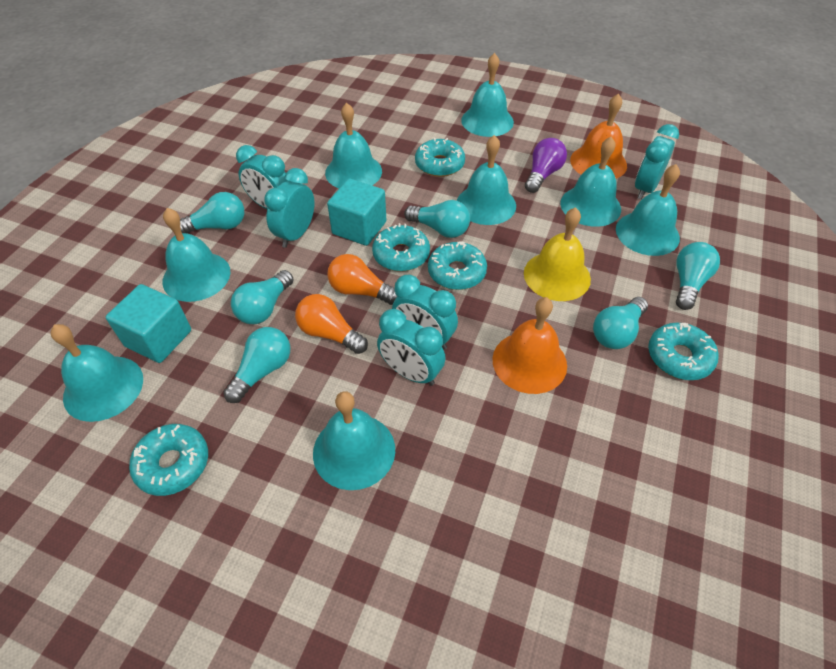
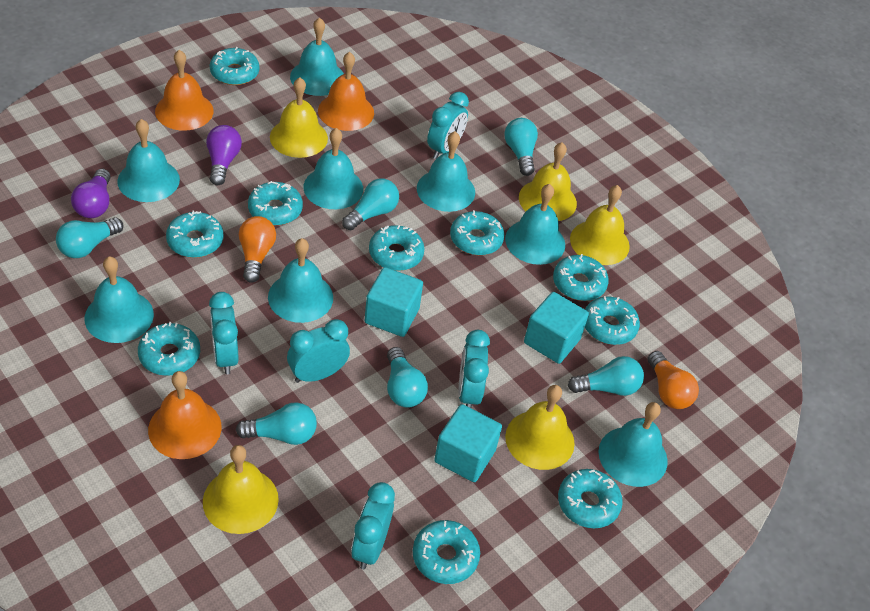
orange bell: [492,297,567,394] [570,93,627,179] = 2 -> [148,371,222,459] [155,50,214,131] [318,52,374,131] = 3
purple light bulb: [525,138,567,193] = 1 -> [71,169,111,218] [206,125,242,185] = 2
turquoise cube: [106,284,191,363] [327,178,387,246] = 2 -> [365,267,423,337] [434,404,502,482] [524,292,589,364] = 3
turquoise donut: [129,424,208,496] [372,223,430,271] [415,138,465,177] [428,241,487,290] [648,323,719,380] = 5 -> [138,322,200,376] [166,211,224,258] [210,47,259,85] [248,181,303,225] [369,225,425,271] [413,520,480,584] [450,210,505,255] [553,254,609,301] [558,469,623,528] [585,296,640,345] = 10
yellow bell: [524,207,591,301] = 1 -> [203,445,279,534] [270,77,328,158] [505,385,575,470] [519,142,577,221] [570,185,630,265] = 5

